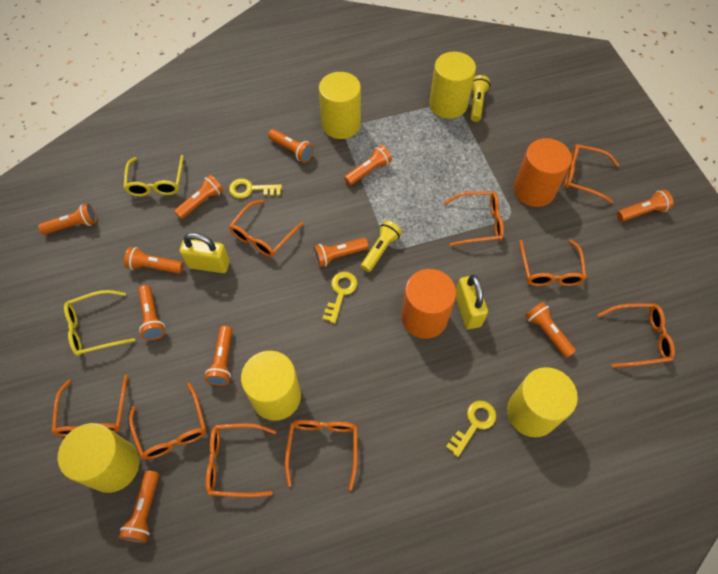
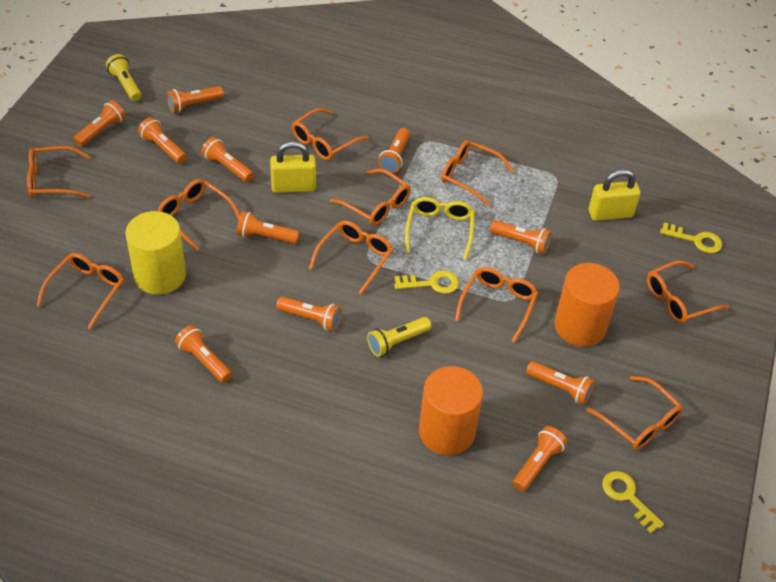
orange glasses: [52,375,128,437] [129,383,206,460] [206,423,276,497] [229,200,304,257] [285,420,358,490] [444,191,504,246] [519,240,587,286] [564,144,619,203] [598,303,675,368] = 9 -> [27,146,90,198] [37,253,124,330] [158,179,240,251] [292,108,369,160] [309,220,393,295] [330,169,411,226] [441,140,515,206] [455,267,538,343] [586,376,683,450] [647,261,729,324] = 10
yellow cylinder: [58,423,139,493] [241,351,301,421] [319,72,361,139] [429,52,476,119] [507,367,578,437] = 5 -> [125,211,186,295] = 1
yellow glasses: [64,290,135,356] [123,155,184,196] = 2 -> [405,197,474,260] = 1

